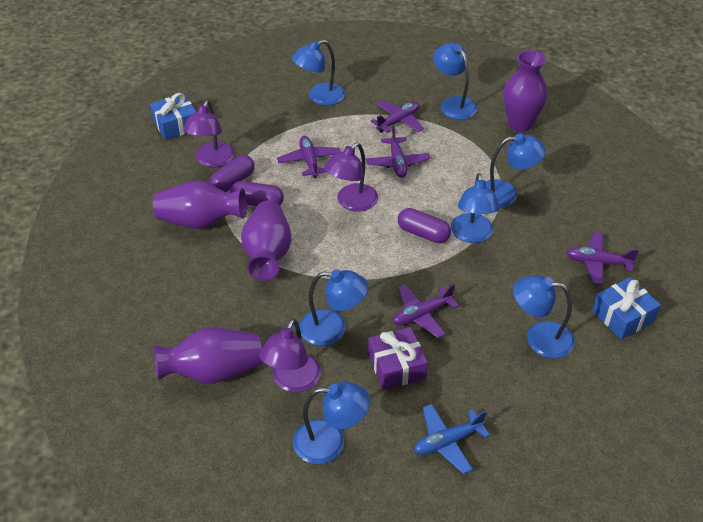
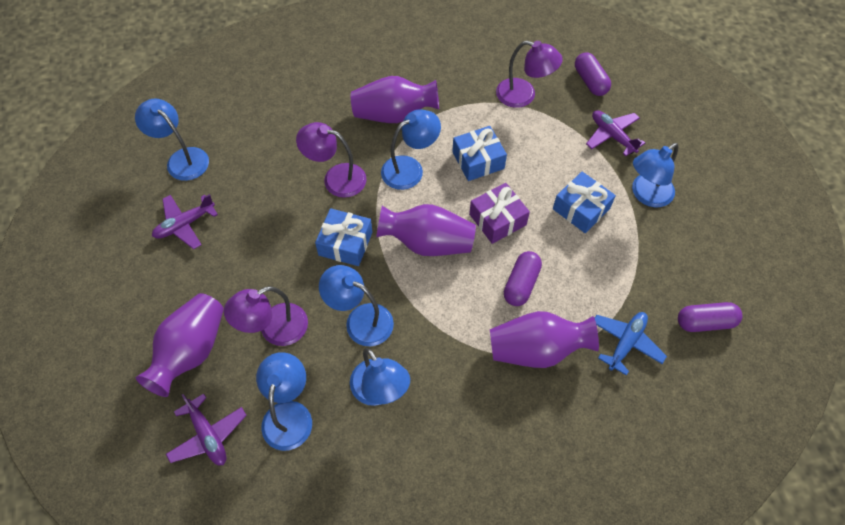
blue gift: [150,93,196,140] [592,277,661,339] = 2 -> [315,208,372,266] [452,126,507,181] [553,172,616,233] = 3
blue lamp: [292,40,345,105] [293,382,370,464] [299,269,369,346] [433,43,477,120] [451,173,500,243] [486,134,546,208] [513,275,575,359] = 7 -> [135,99,209,181] [256,352,312,451] [319,265,394,346] [350,348,410,406] [381,109,441,190] [632,143,678,207] = 6
purple plane: [277,136,341,178] [366,126,430,178] [370,100,424,133] [393,284,459,338] [566,232,639,285] = 5 -> [152,194,218,249] [166,394,247,465] [586,110,645,156] = 3

